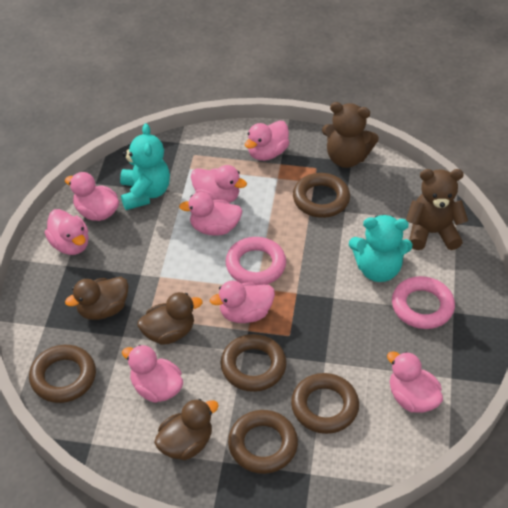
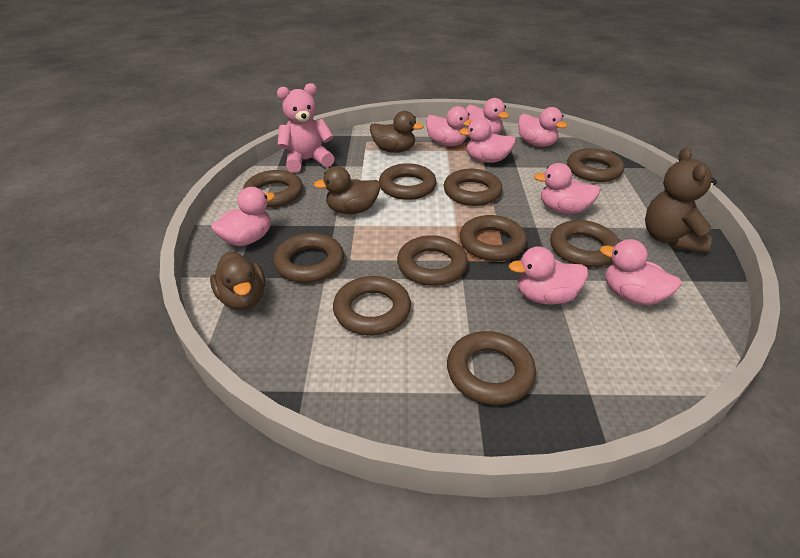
brown ring: [29,345,96,403] [221,334,287,392] [228,410,298,474] [291,373,359,434] [293,173,350,218] = 5 -> [243,170,303,208] [273,233,344,283] [333,276,411,335] [379,163,437,200] [397,235,468,286] [444,169,502,206] [447,331,536,405] [459,215,527,261] [550,220,620,267] [567,148,624,182] = 10
brown teddy bear: [322,102,379,168] [406,169,468,250] = 2 -> [645,147,717,253] = 1
pink ring: [226,237,286,285] [392,276,455,329] = 2 -> none = 0
pink teddy bear: none = 0 -> [277,83,335,173] = 1
turquoise teddy bear: [120,123,170,210] [349,215,412,282] = 2 -> none = 0

